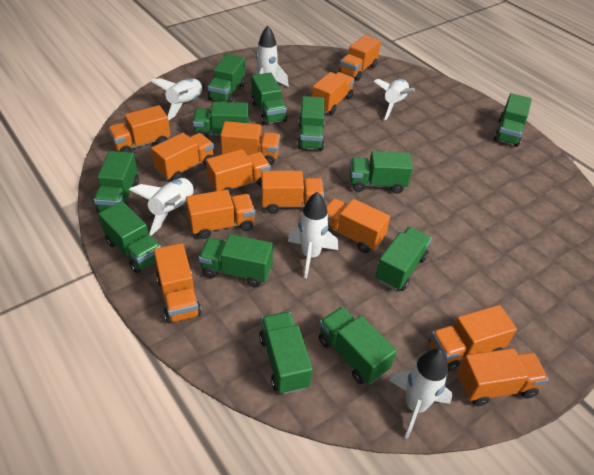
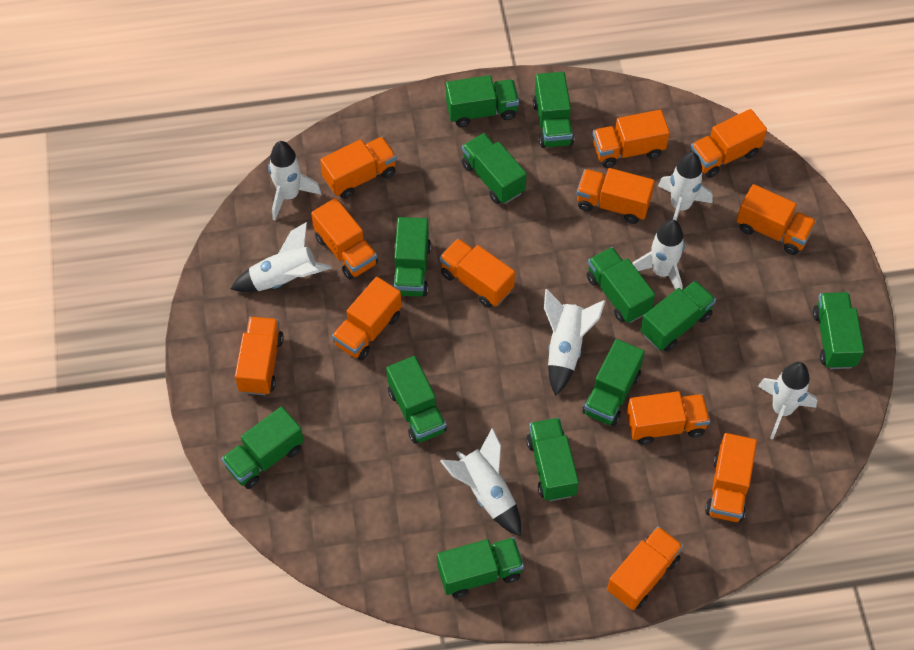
white rocket: [129,177,196,236] [151,78,205,121] [256,26,289,87] [288,192,338,278] [374,79,415,120] [389,349,452,439] = 6 -> [231,222,332,292] [268,141,322,220] [440,428,521,537] [544,289,605,396] [632,220,685,290] [658,152,713,221] [758,362,817,440] = 7

